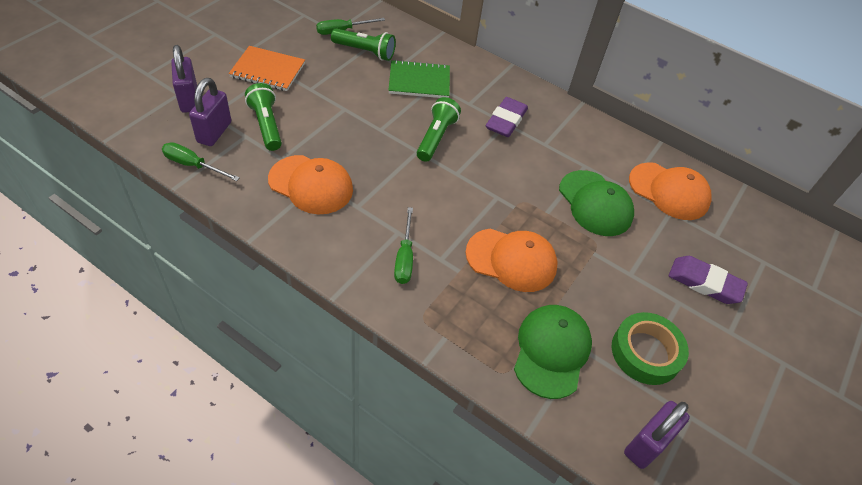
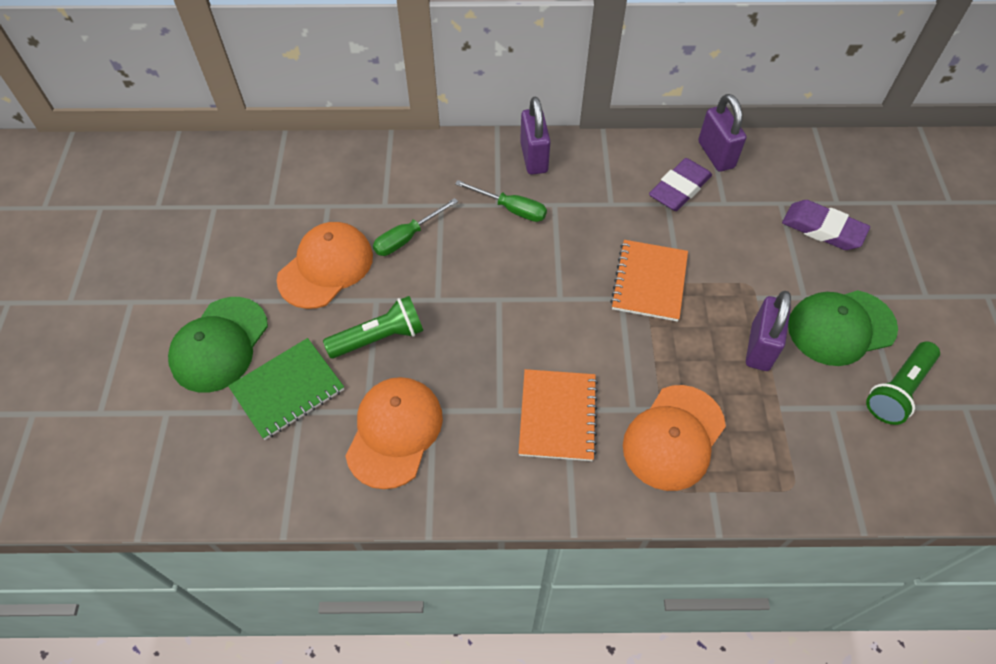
green flashlight: [245,83,282,151] [331,28,396,61] [416,97,461,162] = 3 -> [323,296,423,359] [866,342,940,425] = 2
green screwdriver: [162,142,240,181] [316,18,385,35] [394,207,413,284] = 3 -> [373,198,458,256] [455,180,547,222] = 2
green tape: [612,312,689,385] = 1 -> none = 0
orange notebook: [229,46,305,91] = 1 -> [519,369,598,461] [610,240,688,322] = 2

